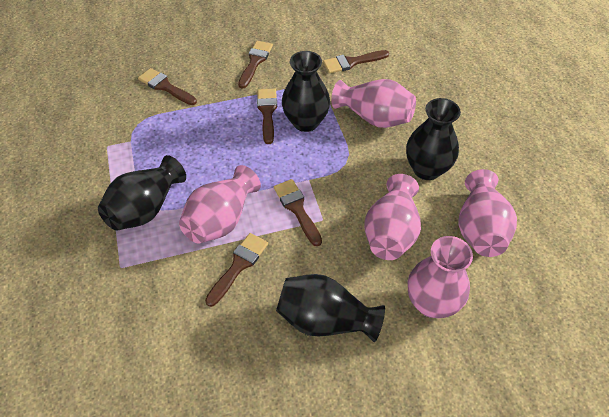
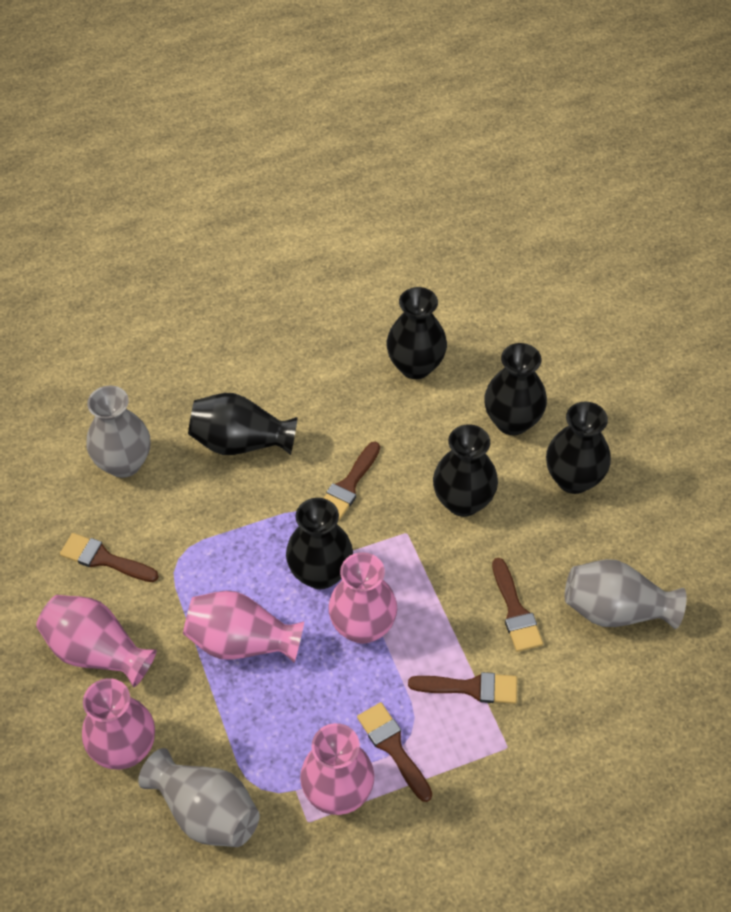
black vase: [98,155,186,231] [276,274,385,342] [282,51,330,132] [406,98,461,180] = 4 -> [188,393,298,455] [286,498,353,589] [386,287,447,379] [433,424,498,517] [484,343,547,435] [546,402,611,494] = 6
brown brush: [138,68,197,105] [205,233,268,307] [238,41,273,89] [257,89,277,144] [274,179,322,246] [323,50,389,74] = 6 -> [60,533,159,582] [324,442,380,521] [357,702,432,802] [408,672,517,704] [492,558,543,652] = 5
grey vase: none = 0 -> [87,386,150,478] [138,748,260,847] [565,559,687,629] = 3

